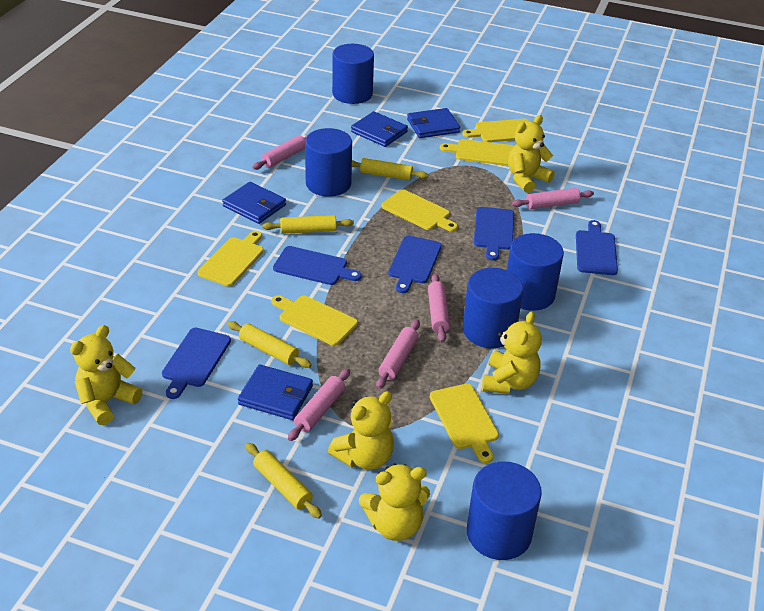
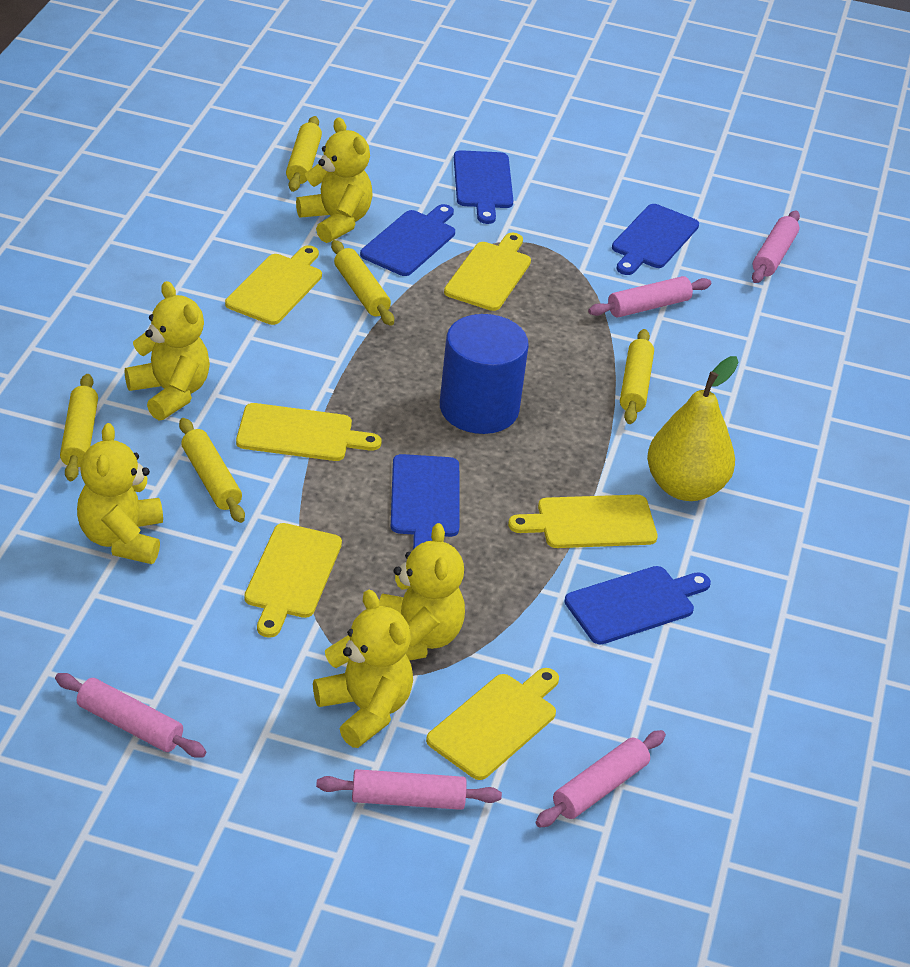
blue cylinder: [305,128,352,197] [332,44,374,104] [463,268,523,348] [467,461,542,560] [507,233,564,311] = 5 -> [440,314,529,434] = 1
blue wallet: [222,182,286,224] [238,364,313,420] [351,111,408,147] [407,108,460,138] = 4 -> none = 0
yellow pear: none = 0 -> [647,356,739,501] = 1
yellow rolling pin: [227,321,312,368] [245,443,322,519] [262,215,354,234] [352,158,428,181] = 4 -> [60,374,98,481] [179,418,245,523] [286,116,322,192] [331,240,394,326] [620,329,654,424] = 5

